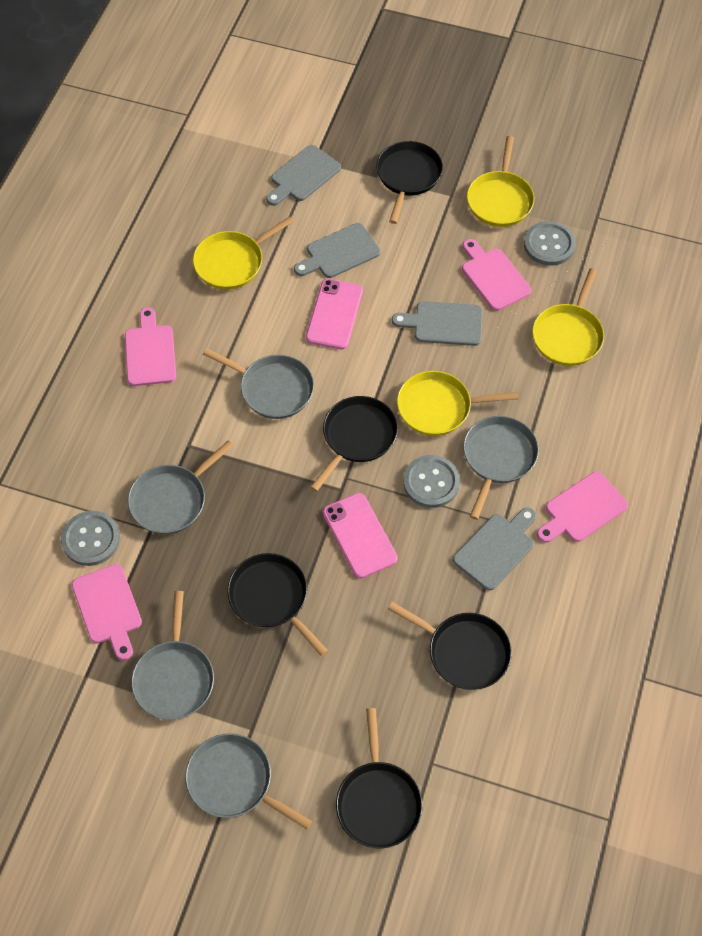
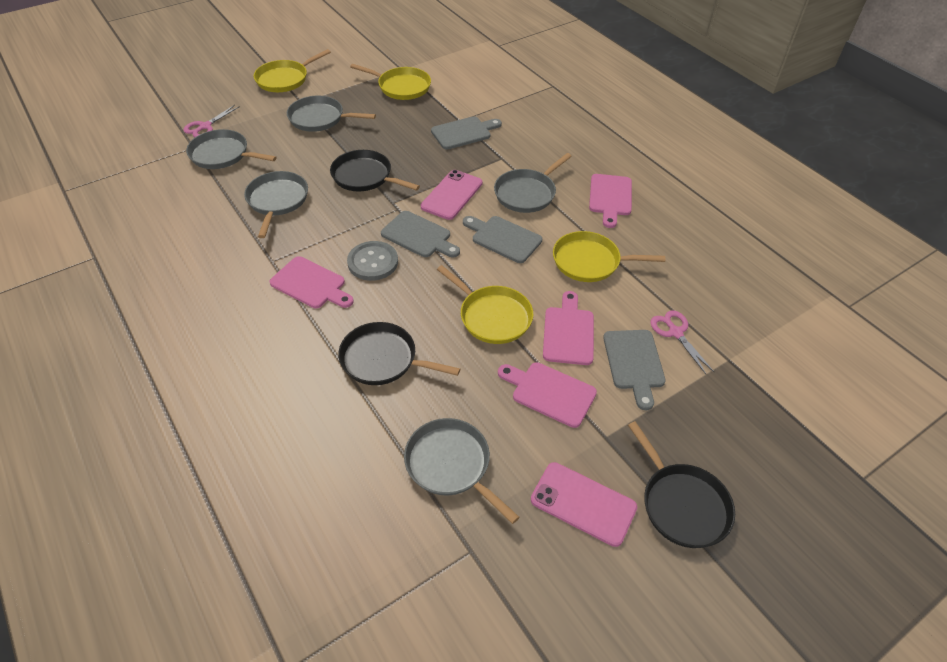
black pan: [227,553,328,656] [310,396,398,492] [336,708,422,848] [376,141,443,224] [388,602,512,690] = 5 -> [330,150,420,191] [338,322,460,385] [628,421,735,548] = 3
grey button: [61,511,120,566] [403,455,460,508] [524,221,576,266] = 3 -> [347,241,398,281] = 1
pink scissors: none = 0 -> [183,105,240,137] [650,311,714,375] = 2

